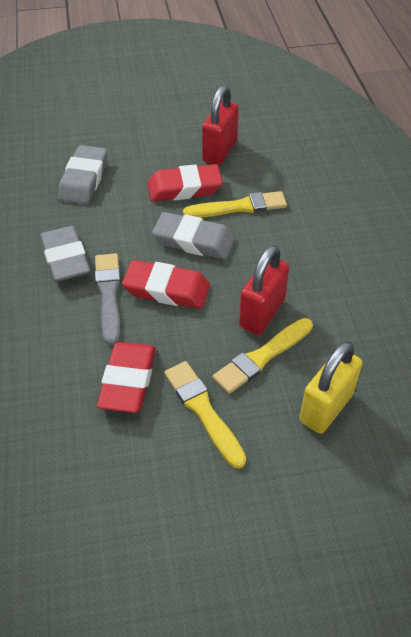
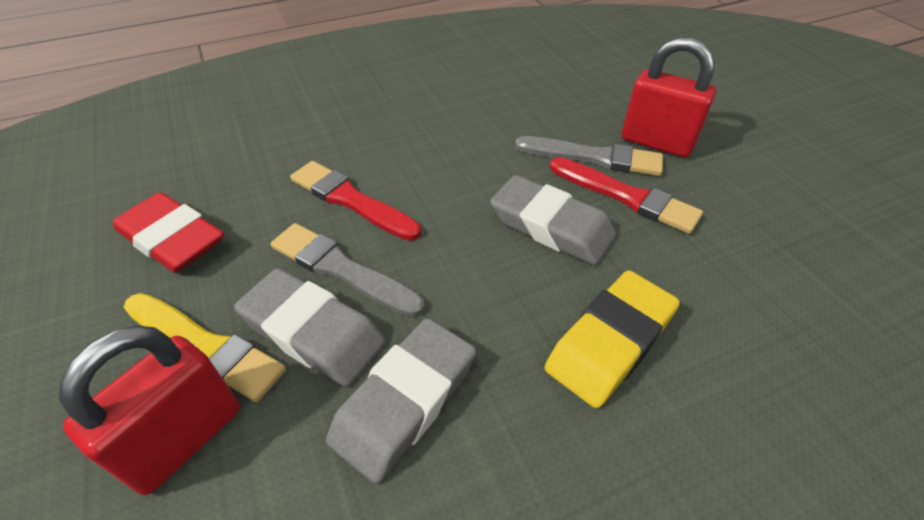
grey brush: [95,253,121,345] = 1 -> [271,223,425,317] [515,136,663,176] = 2
red brush: none = 0 -> [290,161,421,241] [550,157,703,234] = 2
red eraser: [97,342,156,413] [122,260,210,309] [148,164,223,201] = 3 -> [113,192,224,273] = 1
yellow brush: [164,361,246,469] [183,191,287,218] [213,318,313,394] = 3 -> [124,293,286,402] = 1
yellow eraser: none = 0 -> [545,270,680,408] = 1
yellow padlock: [299,341,363,434] = 1 -> none = 0

